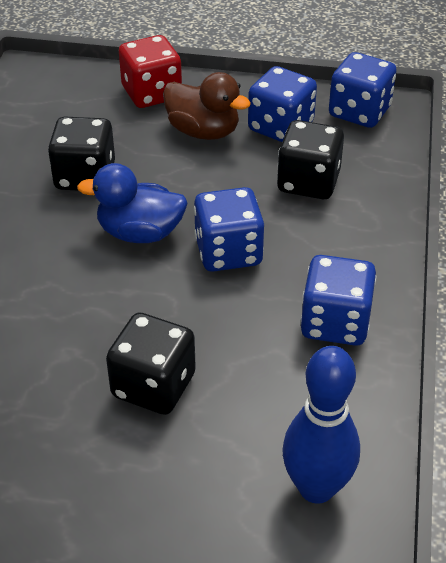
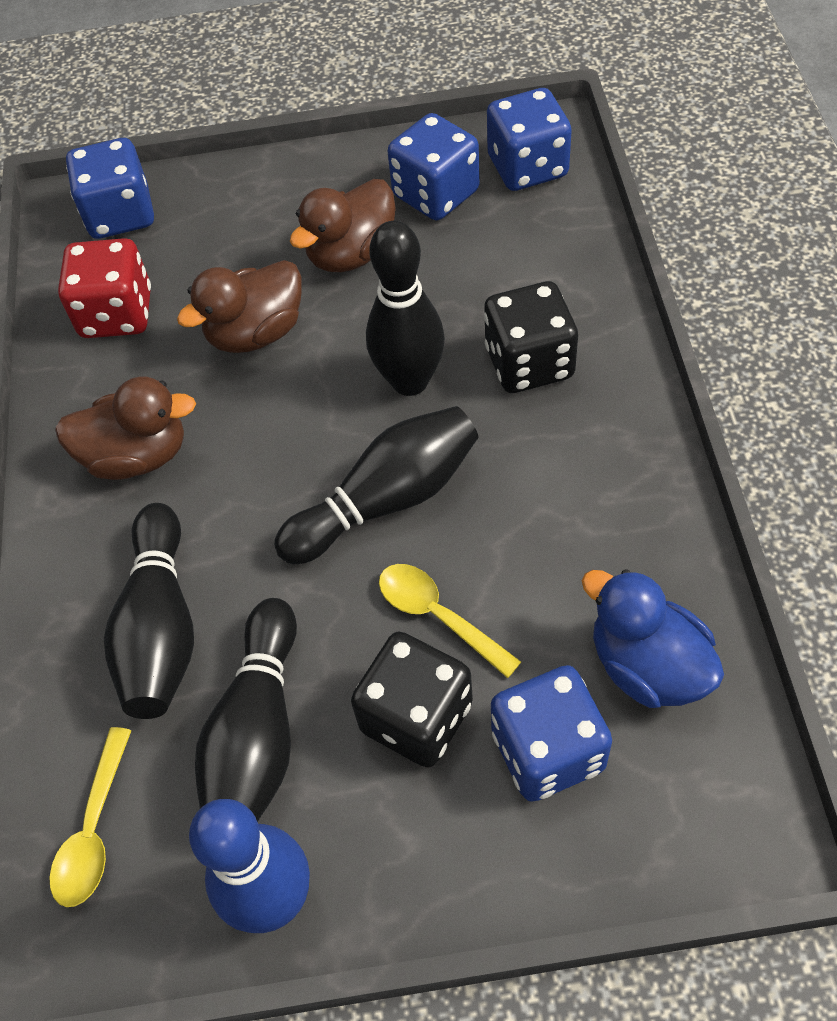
black bowling pin: none = 0 -> [104,503,194,719] [195,598,297,822] [274,406,479,564] [366,221,445,396] = 4
black dice: [48,116,115,191] [106,313,196,415] [277,120,344,199] = 3 -> [351,631,473,767] [484,281,578,393] = 2
brown duck: [163,72,251,140] = 1 -> [55,376,196,480] [177,260,301,353] [290,179,396,272] = 3
yellow spoon: none = 0 -> [50,727,131,907] [379,564,521,678] = 2

